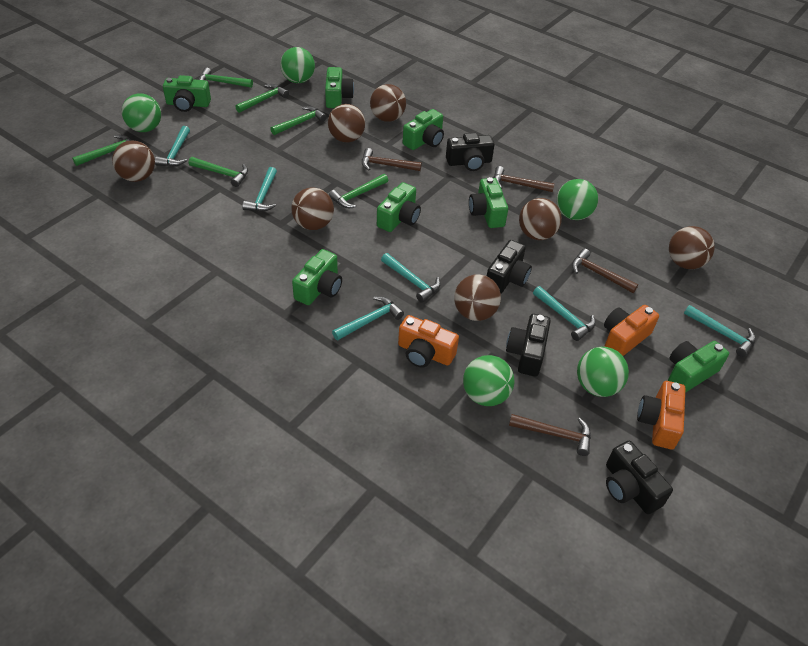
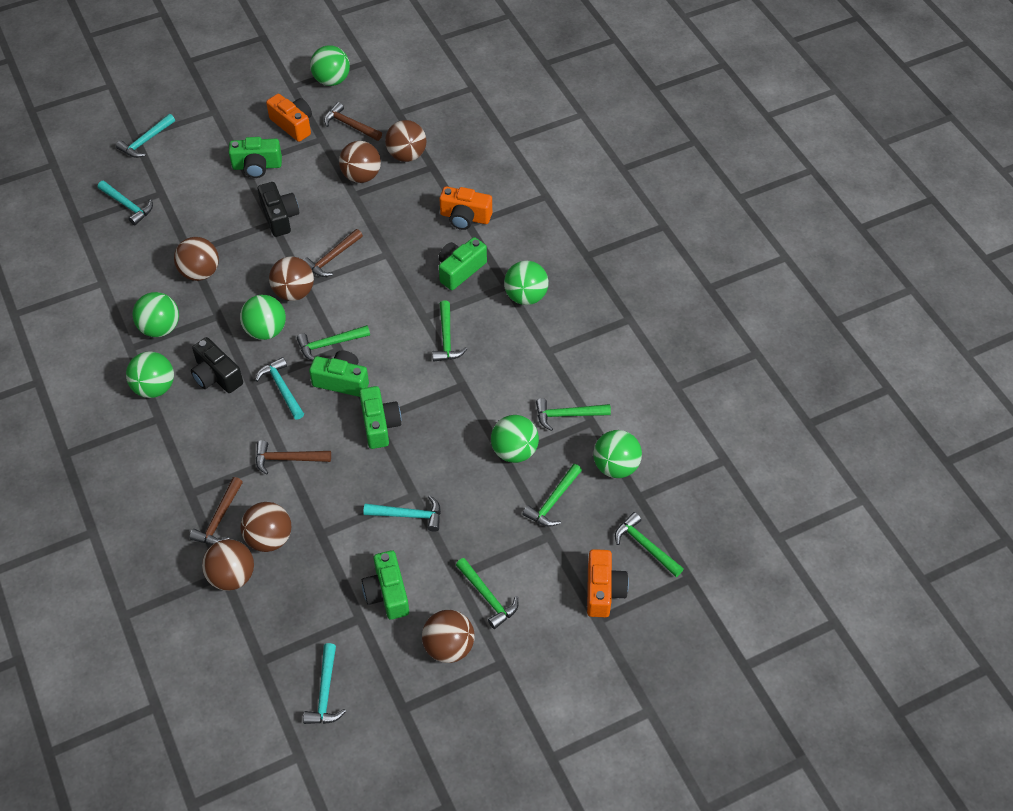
black camera: [446,133,495,171] [487,240,532,294] [506,314,551,377] [606,441,673,514] = 4 -> [191,337,243,393] [258,182,299,237] = 2
green ball: [122,93,161,132] [280,47,315,83] [463,355,514,406] [557,179,598,220] [577,347,629,397] = 5 -> [126,351,174,398] [132,292,179,337] [240,295,286,340] [310,45,350,86] [491,415,539,463] [504,261,548,305] [593,430,642,478] = 7
green camera: [163,75,211,112] [292,249,342,305] [325,67,354,108] [377,182,421,232] [403,109,444,150] [469,177,508,228] [668,341,729,393] = 7 -> [229,137,282,178] [309,350,369,397] [359,386,401,449] [362,550,409,620] [439,237,487,290] = 5
turquoise hammer: [155,126,190,167] [242,167,277,212] [332,296,404,340] [381,253,440,303] [533,286,596,341] [684,305,756,357] = 6 -> [98,181,153,225] [116,114,175,158] [255,357,304,420] [303,643,346,724] [363,496,441,532] = 5

